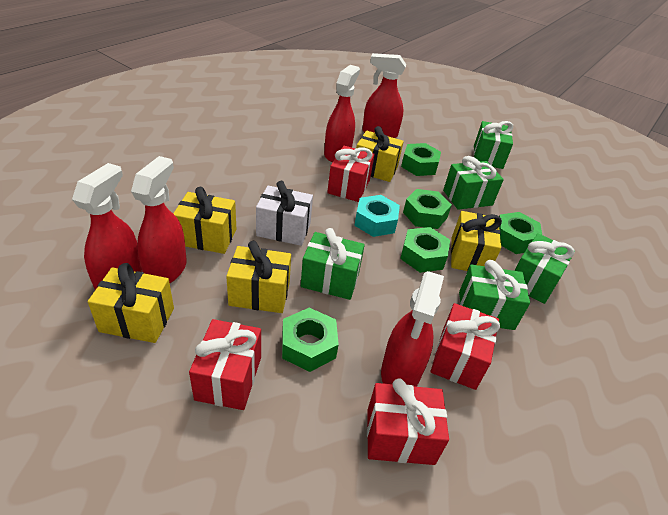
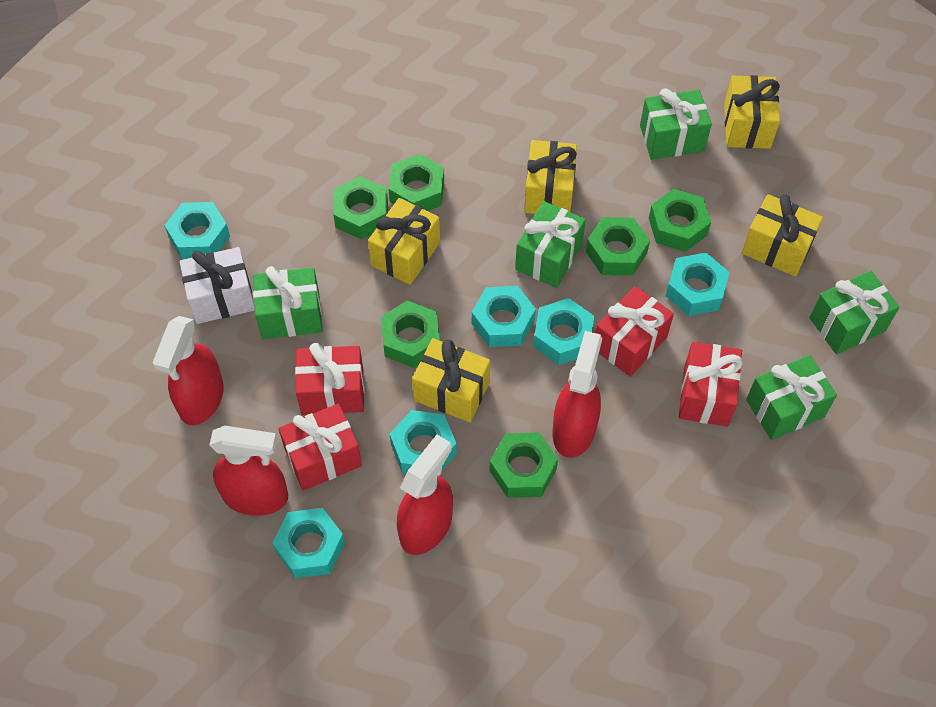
green nut: [282,308,339,372] [400,227,450,273] [401,143,441,176] [403,189,452,229] [499,212,542,254] = 5 -> [333,176,388,239] [381,300,440,368] [388,154,444,211] [489,432,558,498] [586,217,650,276] [649,189,711,252] = 6
red spray bottle: [72,163,142,290] [131,156,187,283] [324,65,360,162] [362,53,406,138] [381,271,444,387] = 5 -> [152,316,224,426] [209,426,288,516] [397,435,453,555] [552,331,602,458] = 4
turquoise nut: [354,195,400,237] = 1 -> [164,202,230,260] [272,508,345,578] [390,410,457,474] [472,286,536,347] [533,298,594,365] [666,253,730,316] = 6

